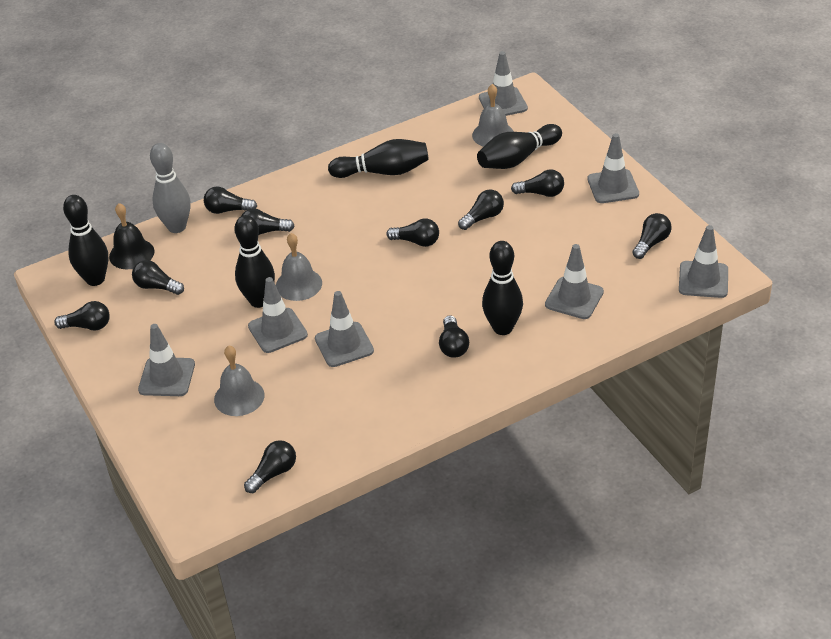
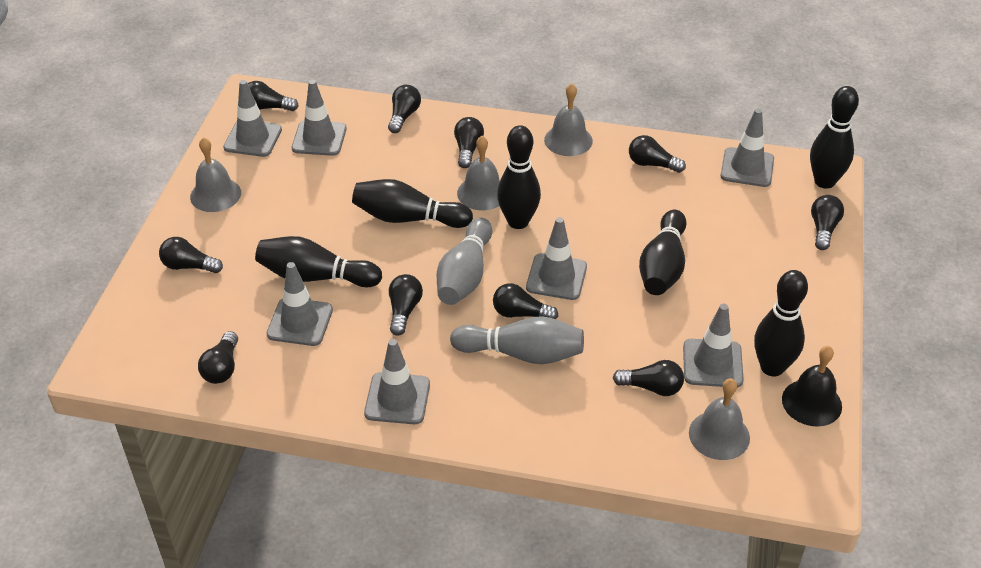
black bowling pin: [63,195,108,286] [235,215,275,308] [328,139,429,178] [477,124,562,169] [482,241,523,335] = 5 -> [255,236,382,288] [352,179,473,228] [497,125,541,229] [639,210,686,295] [754,270,808,377] [810,86,859,189] = 6
grey bell: [214,346,265,416] [276,233,322,301] [472,84,514,147] = 3 -> [190,137,241,212] [457,136,500,210] [544,83,593,156] [689,378,750,460] = 4
grey bowling pin: [150,143,190,233] = 1 -> [437,218,492,305] [450,316,584,364] = 2

